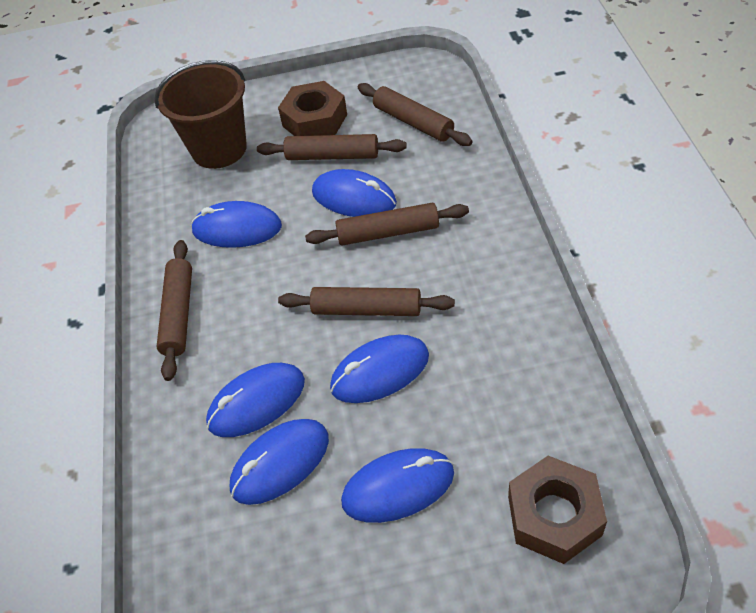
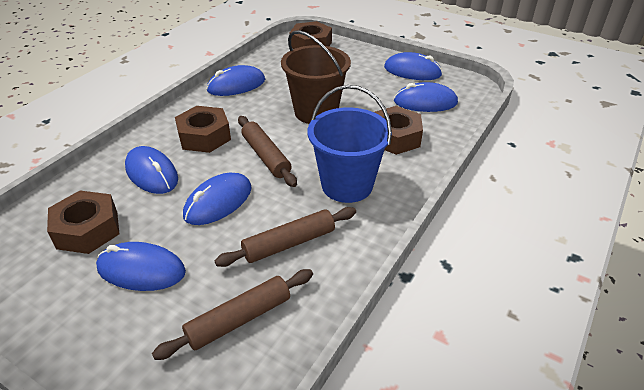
blue bucket: none = 0 -> [308,85,392,203] = 1
brown nut: [278,81,347,136] [508,456,607,564] = 2 -> [47,191,120,254] [175,106,231,153] [290,21,332,49] [374,106,423,155] = 4
brown rolling pin: [156,240,192,381] [257,134,407,160] [278,287,455,316] [305,203,469,245] [358,83,473,146] = 5 -> [152,269,313,360] [214,207,356,267] [238,116,297,187] = 3

